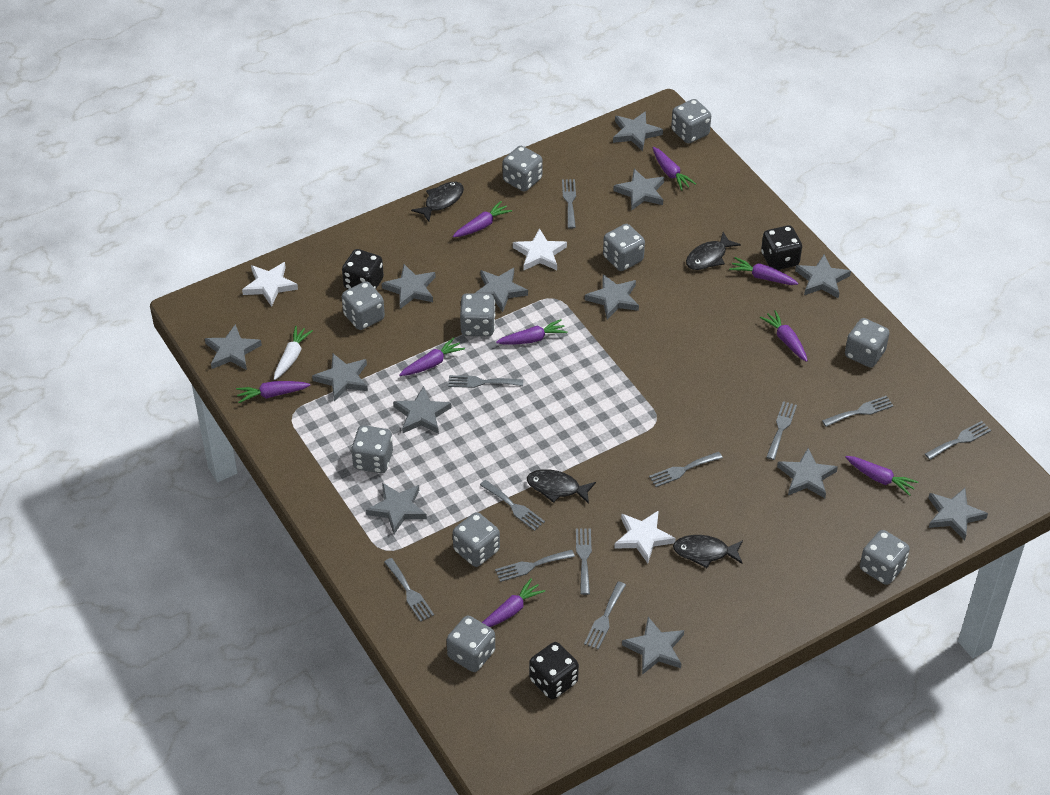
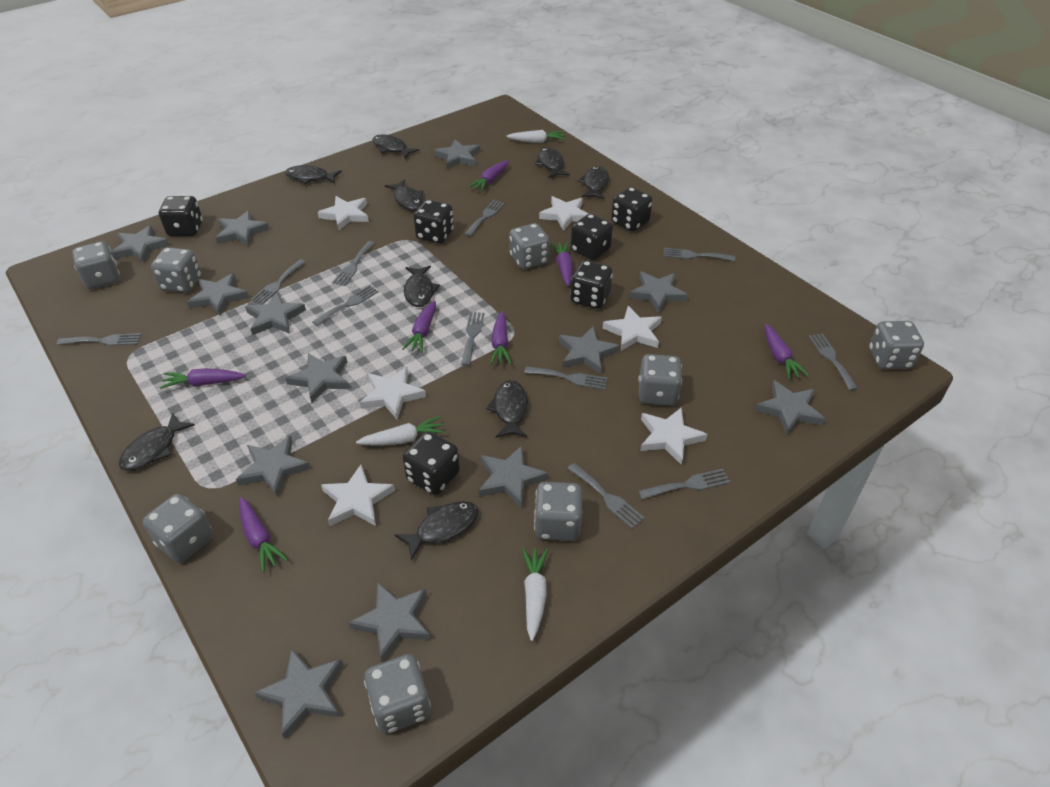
black dice: [342,249,384,289] [529,642,579,700] [761,225,802,270] = 3 -> [159,196,203,236] [403,432,460,495] [414,200,454,244] [570,260,613,309] [571,214,613,260] [611,187,653,232] = 6
black fish: [411,182,464,222] [527,469,596,504] [673,535,743,568] [686,232,741,270] = 4 -> [119,412,195,471] [285,165,342,185] [372,134,420,158] [385,179,424,211] [394,501,479,561] [404,266,440,307] [486,380,528,438] [535,147,570,178] [578,166,609,199] = 9
grey dice: [342,281,385,330] [351,425,393,473] [447,615,495,672] [453,512,500,567] [460,293,495,336] [503,146,542,192] [603,224,645,271] [671,99,711,144] [845,318,890,368] [860,530,910,585] = 10 -> [72,241,120,289] [143,494,213,563] [151,247,201,293] [364,654,431,734] [510,223,550,269] [534,482,582,541] [639,354,682,406] [869,321,924,369] = 8
purple carrot: [236,381,310,403] [399,337,465,376] [453,201,512,237] [482,578,545,627] [496,319,567,344] [653,147,696,191] [729,257,798,285] [760,310,808,362] [845,456,918,496] = 9 -> [160,368,246,389] [239,497,288,573] [402,301,436,353] [468,161,509,192] [490,311,512,365] [550,242,573,286] [765,324,809,379] = 7
white carrot: [274,326,313,380] = 1 -> [356,416,445,446] [507,130,565,143] [522,548,548,641] = 3
white star: [242,262,298,307] [513,228,567,271] [614,510,676,563] = 3 -> [318,196,369,230] [321,465,395,526] [360,367,426,419] [539,196,589,231] [603,306,662,351] [641,407,708,465] = 6

